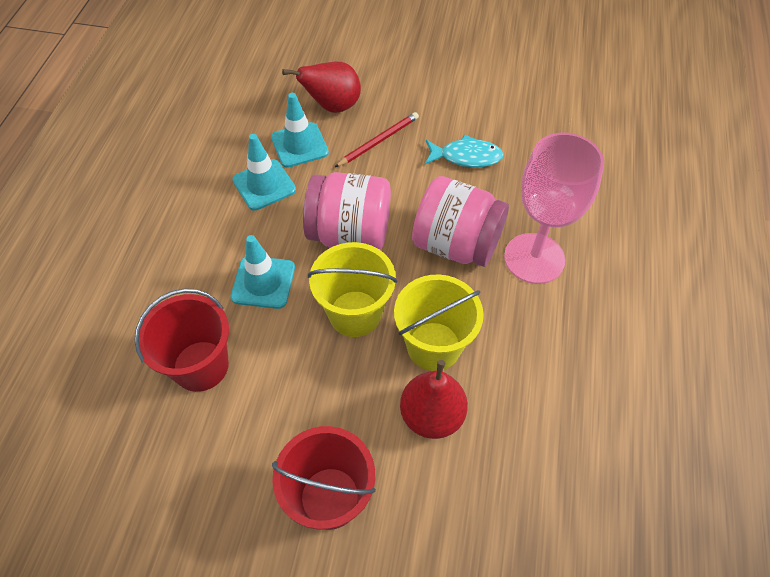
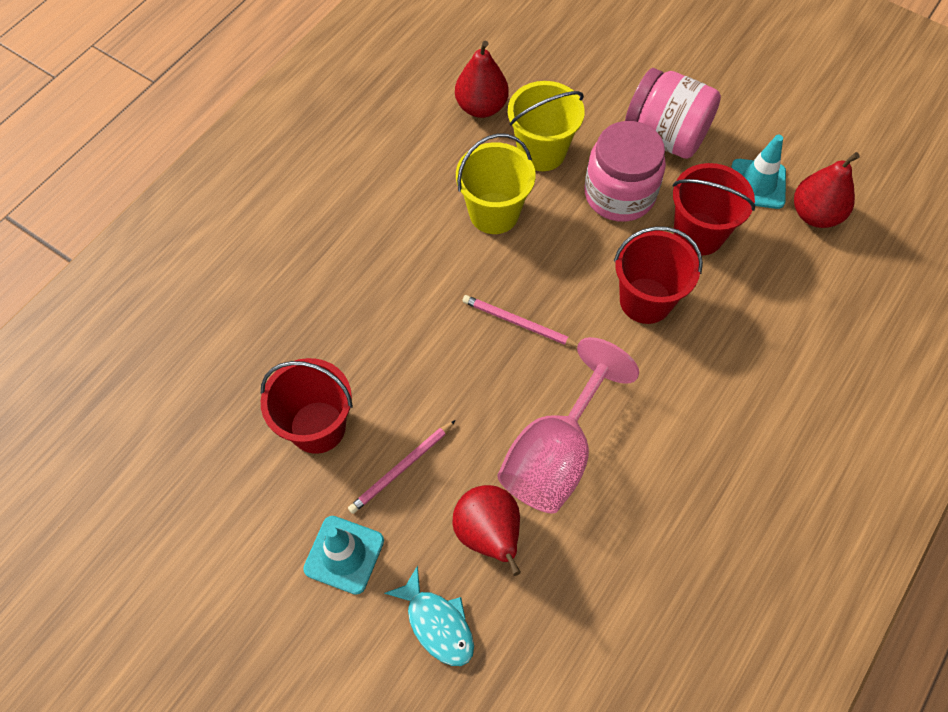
pink pencil: none = 0 -> [348,420,456,514] [462,295,578,347] = 2
red bucket: [134,288,229,392] [272,426,376,530] = 2 -> [261,358,353,454] [614,226,703,324] [673,163,755,255] = 3
red pear: [282,62,361,113] [400,360,468,439] = 2 -> [452,485,521,576] [455,41,509,118] [794,152,860,228] = 3
red pencil: [335,112,419,167] = 1 -> none = 0
turquoise traffic cone: [230,235,295,309] [232,134,296,211] [271,93,329,168] = 3 -> [303,516,384,595] [731,135,786,209] = 2

